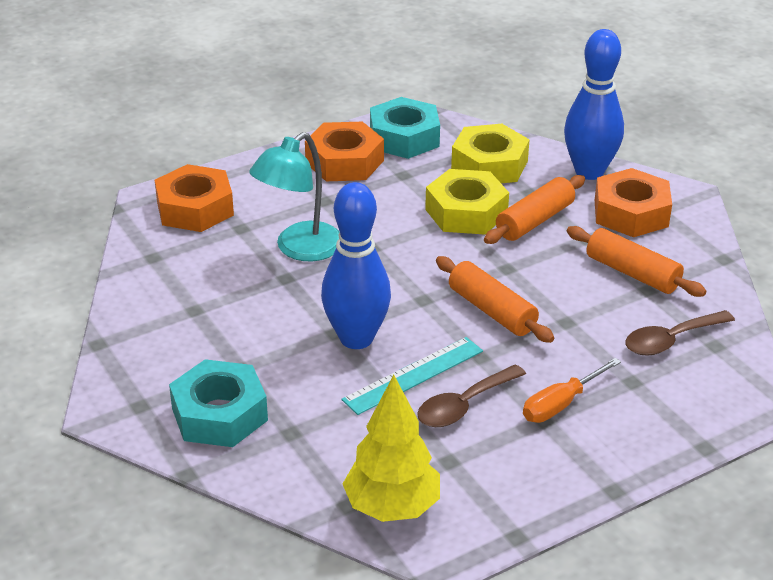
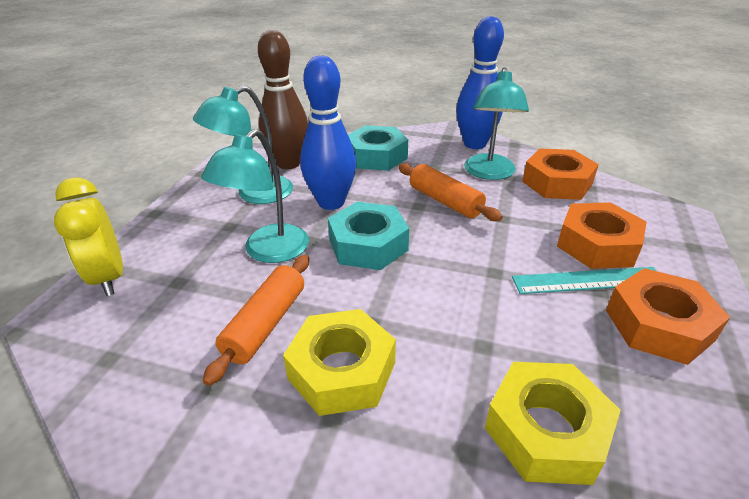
brown bowling pin: none = 0 -> [258,30,308,169] = 1
brown spoon: [417,364,526,427] [625,310,735,356] = 2 -> none = 0
orange rolling pin: [436,256,554,343] [484,175,585,244] [567,226,706,297] = 3 -> [203,255,309,386] [398,163,503,221] = 2
orange screwdriver: [523,358,621,423] = 1 -> none = 0
turquoise lamp: [249,132,340,261] = 1 -> [193,85,293,204] [201,129,309,263] [464,68,529,180] = 3
yellow clock: none = 0 -> [54,177,123,296] = 1
yellow tree: [343,375,440,522] = 1 -> none = 0

